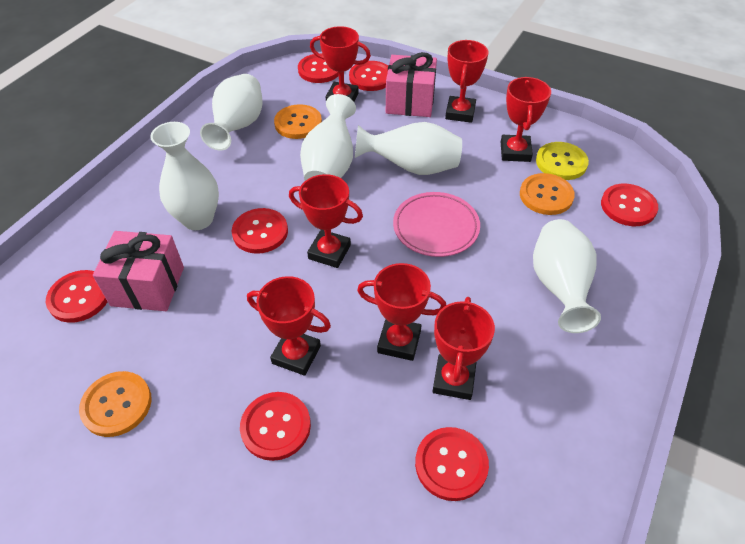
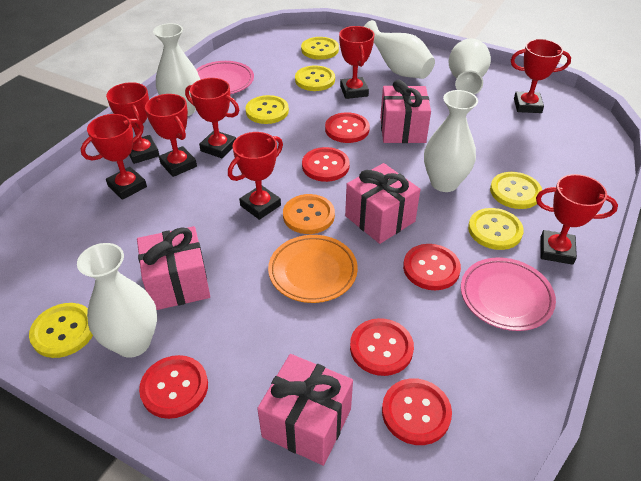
orange button: [79,371,152,437] [274,104,322,139] [520,173,575,215] = 3 -> [283,194,335,234] = 1
orange plate: none = 0 -> [268,235,358,303] = 1
pink gift: [93,231,184,311] [386,52,437,117] = 2 -> [137,226,210,310] [257,354,353,466] [345,163,420,244] [380,80,431,143] = 4
pink plate: [393,192,480,257] = 1 -> [196,61,254,94] [461,257,556,331] = 2
red button: [46,270,108,323] [232,208,288,254] [240,392,311,461] [298,53,339,83] [349,61,388,91] [415,427,489,501] [601,184,658,226] = 7 -> [139,355,208,419] [302,147,350,182] [325,112,370,143] [350,318,414,376] [382,378,452,445] [403,244,461,290] = 6
red trophy: [247,276,331,376] [289,174,363,268] [310,26,371,101] [357,263,446,361] [432,297,495,400] [445,40,488,123] [501,77,551,162] = 7 -> [81,114,147,200] [106,82,160,164] [145,94,197,177] [185,78,239,158] [228,132,283,220] [339,26,375,99] [511,39,571,113] [536,174,618,265] = 8
yellow button: [536,142,589,180] = 1 -> [29,303,93,358] [246,95,289,124] [295,66,335,91] [301,37,339,60] [468,208,524,250] [490,172,542,209] = 6

